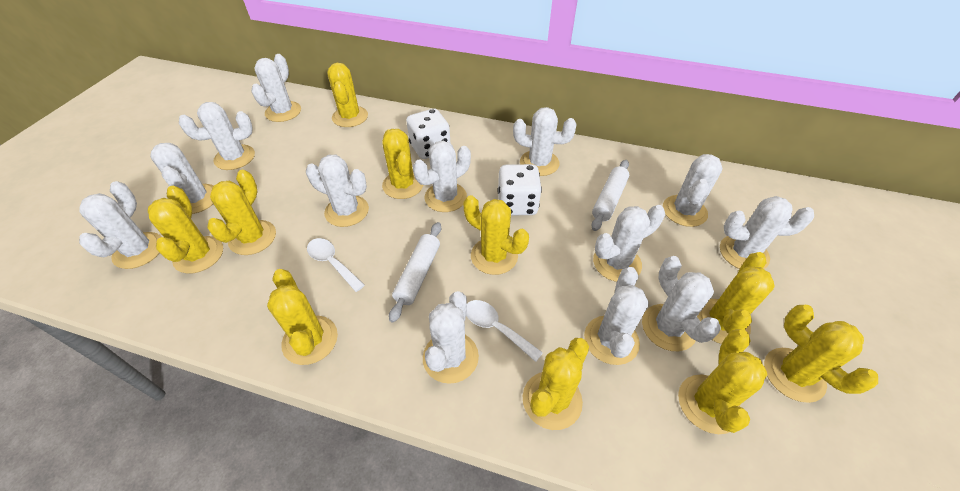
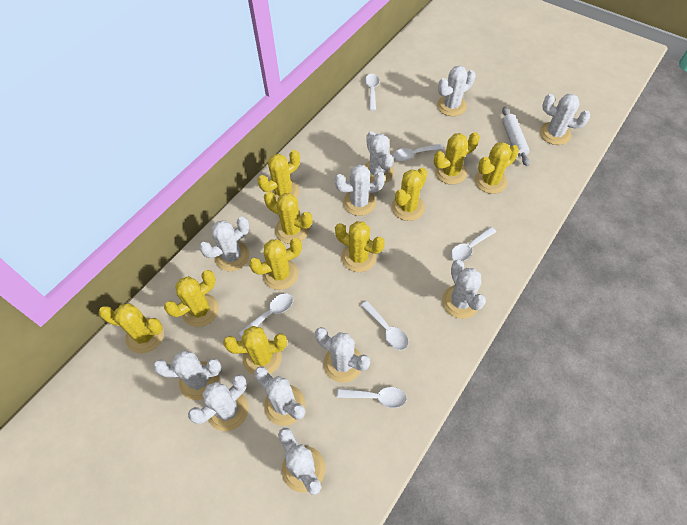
white cactus: [79,181,161,269] [150,143,213,214] [179,102,255,170] [251,54,301,122] [306,155,369,227] [413,141,471,212] [423,291,479,384] [513,107,577,176] [584,267,649,365] [593,205,665,282] [642,256,721,351] [663,154,722,227] [720,196,814,269] = 13 -> [153,350,221,400] [188,374,248,431] [199,217,250,271] [254,366,305,426] [278,428,325,495] [315,327,370,383] [334,164,385,216] [365,131,394,184] [437,66,476,116] [442,260,486,319] [540,94,590,145] = 11
white dice: [406,109,451,159] [497,164,542,215] = 2 -> none = 0
white rolling pin: [389,222,441,323] [591,160,629,231] = 2 -> [502,107,530,166] = 1
white spoon: [307,238,365,292] [466,300,543,362] = 2 -> [239,293,293,336] [337,387,407,408] [360,301,409,350] [365,74,379,111] [393,144,444,161] [450,227,496,261] = 6

